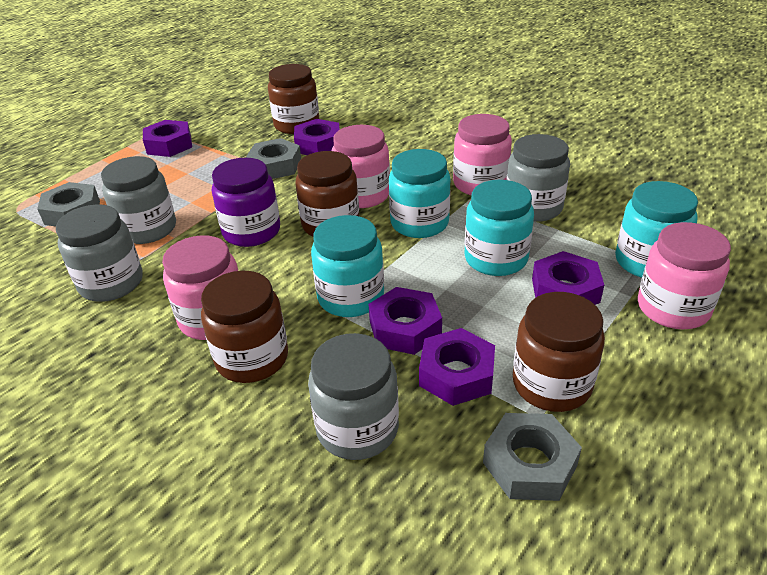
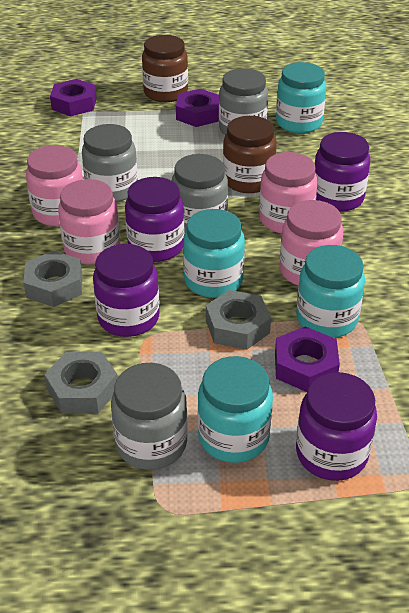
brown jar: [201,271,288,383] [268,64,320,134] [295,151,359,237] [513,292,605,412] = 4 -> [142,35,188,102] [223,116,277,193] = 2
purple jar: [212,158,280,247] = 1 -> [93,244,160,337] [125,177,184,262] [296,372,377,481] [315,132,370,212] = 4
purple nut: [143,120,192,157] [294,119,340,155] [369,287,442,355] [419,328,495,406] [532,251,604,305] = 5 -> [50,79,97,116] [176,89,219,127] [275,326,340,392] = 3

